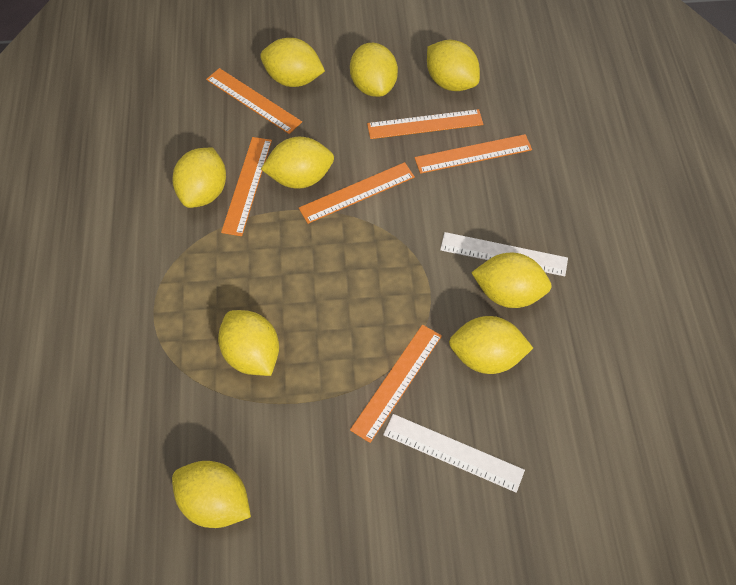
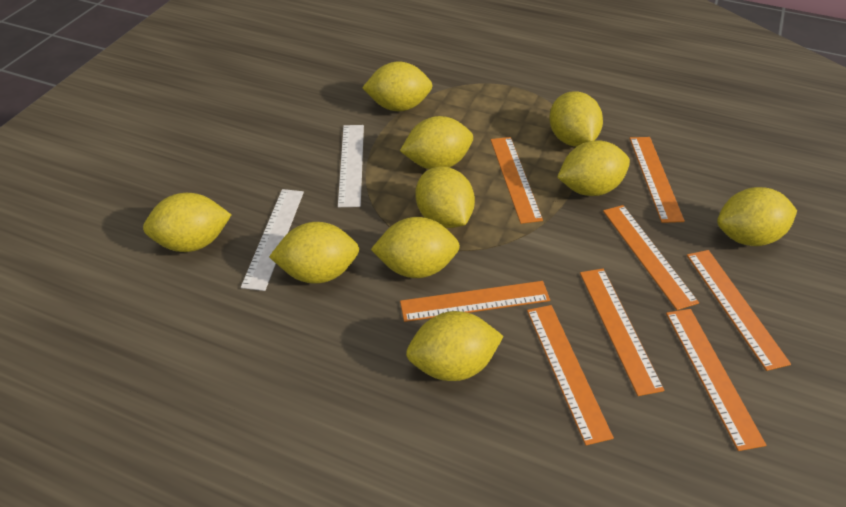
orange ruler: [206,68,302,134] [221,137,272,236] [299,162,415,224] [350,325,442,443] [367,109,483,139] [415,134,532,174] = 6 -> [400,281,550,322] [491,137,543,224] [527,305,614,445] [580,269,665,396] [603,205,699,310] [629,137,685,223] [666,309,766,451] [687,250,791,371] = 8
yellow lemon: [172,147,226,208] [172,461,251,528] [218,310,279,376] [260,38,325,87] [261,137,334,189] [350,43,398,97] [427,40,480,91] [449,316,533,374] [471,253,552,308] = 9 -> [143,193,231,252] [269,222,359,284] [362,61,433,111] [371,217,460,278] [400,116,473,169] [406,311,503,381] [416,167,475,228] [549,91,603,147] [557,140,630,196] [717,187,797,246] = 10

